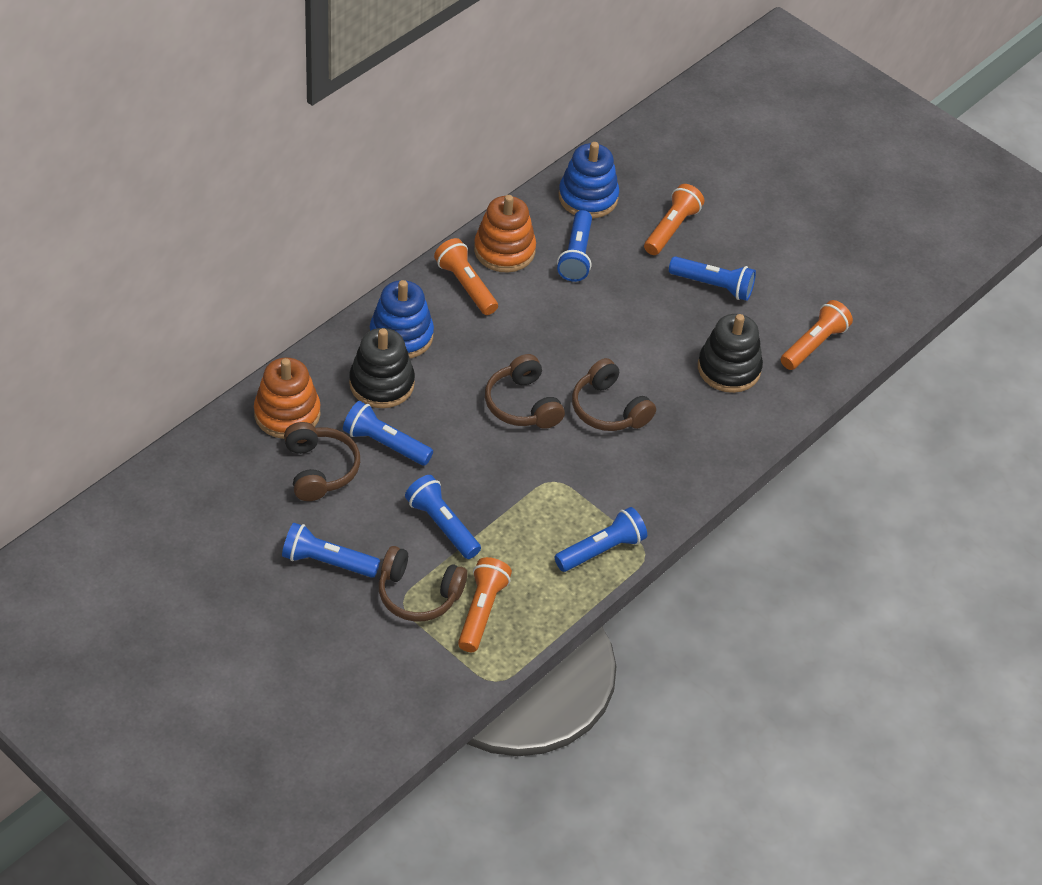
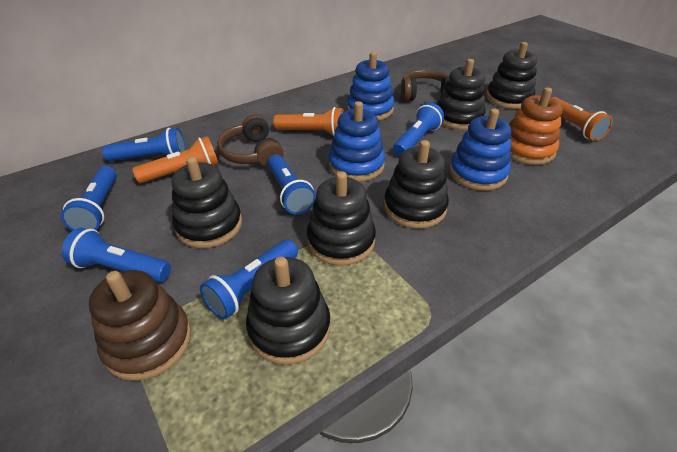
black stacking toy: [349,328,415,408] [698,314,763,393] = 2 -> [172,157,242,248] [246,257,330,364] [307,171,376,266] [384,140,449,228] [437,59,485,130] [486,42,537,109] = 6
blue stacking toy: [370,280,434,359] [558,142,619,218] = 2 -> [329,101,385,182] [347,52,395,121] [449,109,512,191] = 3
brown headphones: [284,422,360,501] [379,546,467,622] [485,354,565,429] [572,358,656,431] = 4 -> [217,114,284,167] [401,70,449,101] = 2
brown stacking toy: none = 0 -> [89,270,191,381] = 1
orange flashlight: [434,238,498,315] [458,557,512,652] [644,184,704,255] [781,300,853,370] = 4 -> [132,136,218,183] [273,107,344,137] [552,97,613,141] = 3
orange stacking toy: [254,358,320,439] [474,195,536,273] = 2 -> [509,87,563,165] = 1

